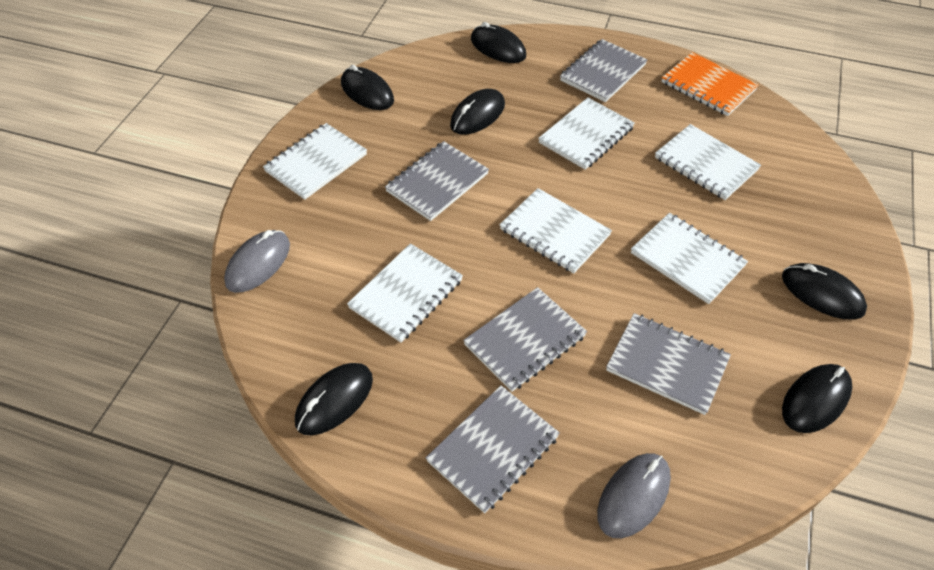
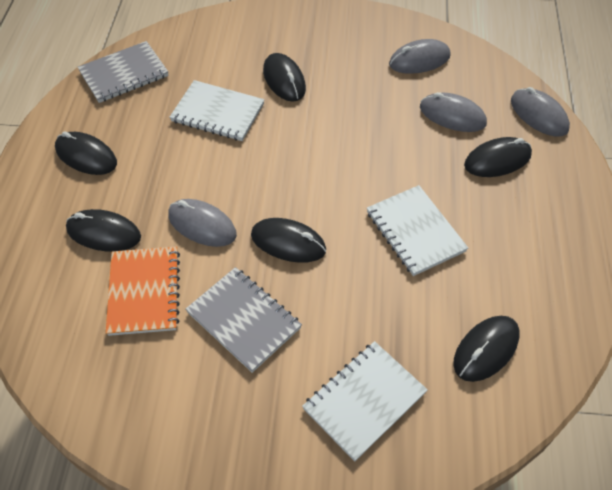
grey mouse: [224,230,290,293] [597,453,671,538] = 2 -> [168,199,237,247] [389,39,451,74] [420,92,487,132] [511,87,570,136] = 4
grey notebook: [385,141,489,221] [426,385,560,513] [463,287,587,392] [560,39,647,102] [606,313,731,415] = 5 -> [77,41,169,103] [185,267,302,373] = 2
white notebook: [263,123,367,200] [347,243,463,343] [500,188,612,273] [538,98,635,170] [631,213,748,304] [655,124,761,200] = 6 -> [169,80,264,141] [302,341,428,461] [367,185,468,276] = 3

